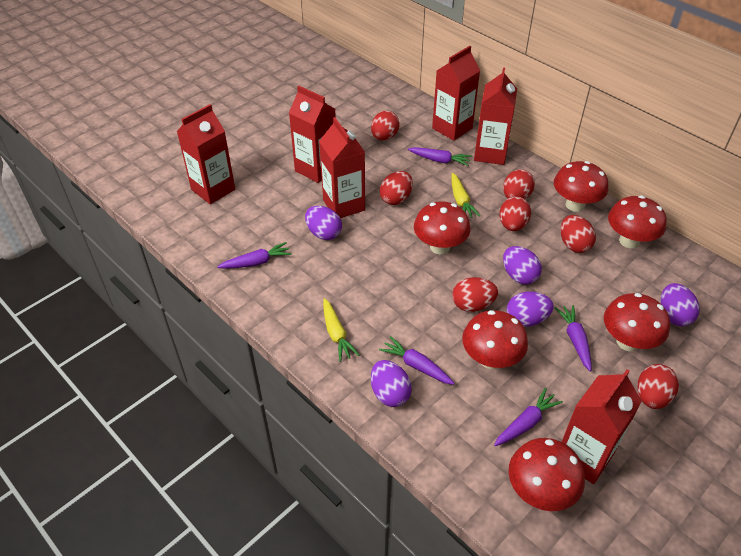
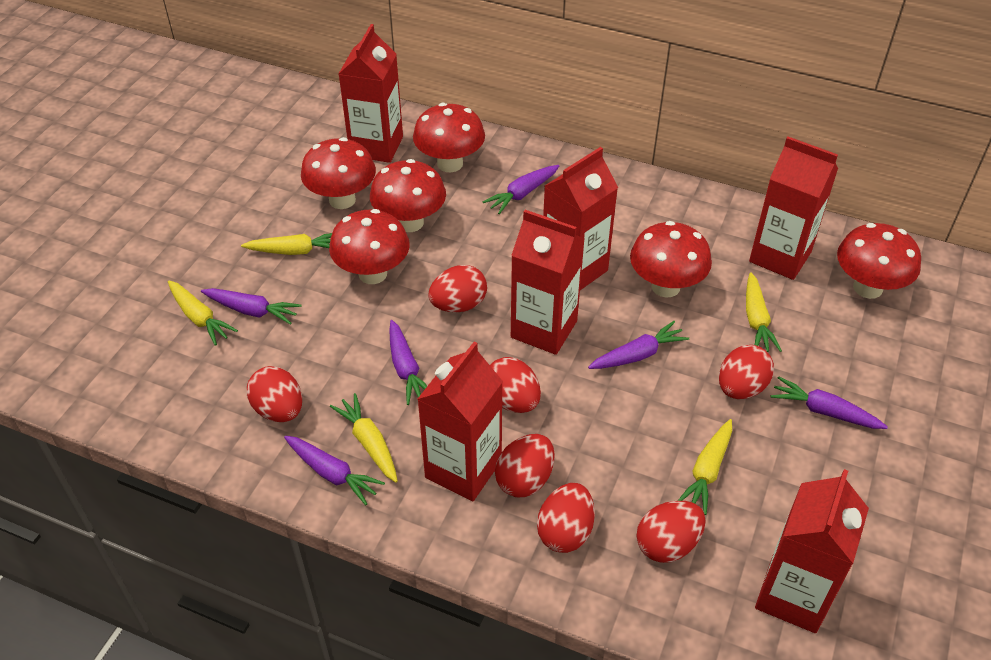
purple carrot: [217,242,292,269] [379,336,454,385] [408,147,472,166] [494,388,563,446] [555,305,591,371] = 5 -> [201,288,302,325] [284,436,385,505] [389,320,427,405] [483,165,559,214] [588,321,689,369] [770,376,888,429] = 6
purple egg: [305,206,342,240] [371,360,412,407] [503,246,542,284] [507,292,554,327] [660,283,700,326] = 5 -> none = 0
yellow carrot: [323,298,359,362] [451,173,480,218] = 2 -> [168,280,238,346] [241,233,332,255] [330,393,398,483] [678,419,732,515] [746,272,782,352] = 5

